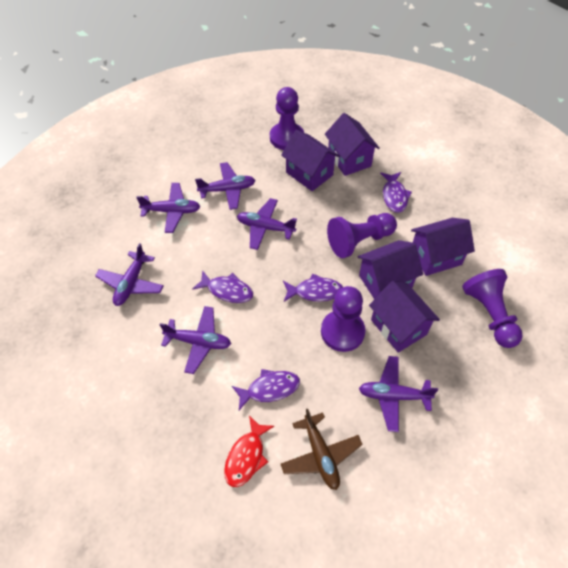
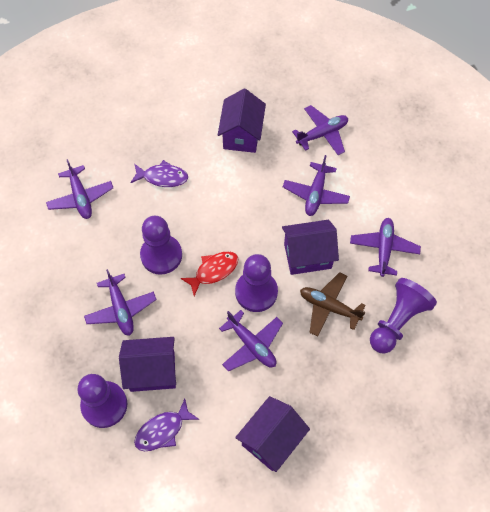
purple fish: [192,270,253,303] [232,369,300,410] [283,273,343,302] [380,172,412,213] = 4 -> [130,160,188,187] [134,399,199,451] = 2
purple house: [281,130,340,191] [325,113,380,176] [358,240,423,299] [369,281,440,353] [411,218,475,276] = 5 -> [119,337,176,392] [218,89,266,153] [235,396,310,472] [282,220,339,275] = 4

